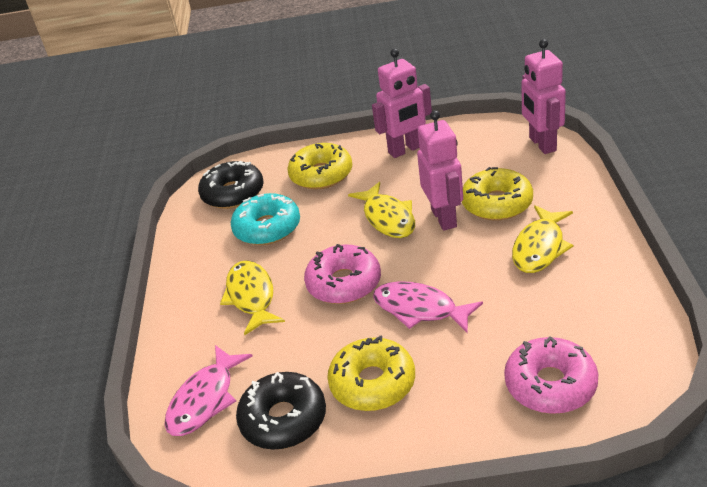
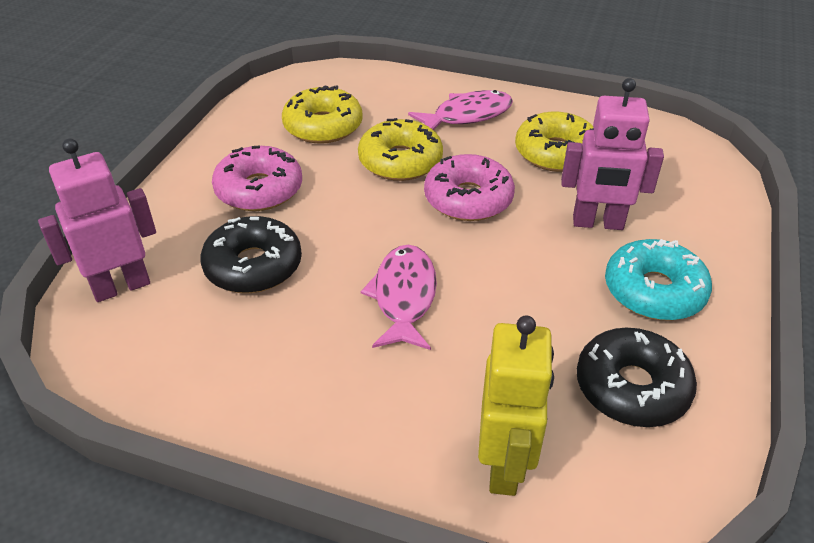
pink robot: [372,49,432,158] [417,110,463,231] [521,39,566,154] = 3 -> [38,139,156,302] [561,78,664,230] = 2
yellow fish: [220,260,285,336] [348,182,415,238] [512,205,573,273] = 3 -> none = 0
yellow robot: none = 0 -> [478,316,554,496] = 1

